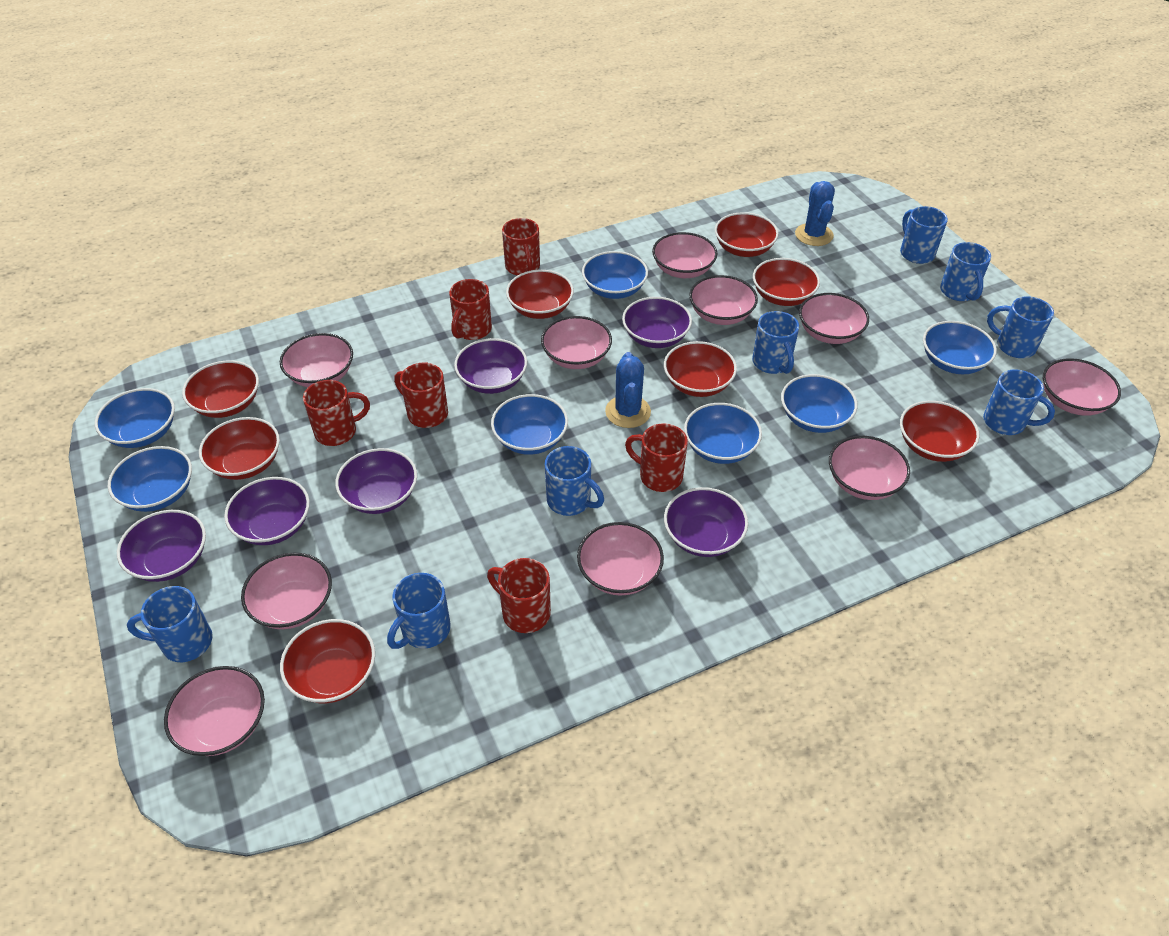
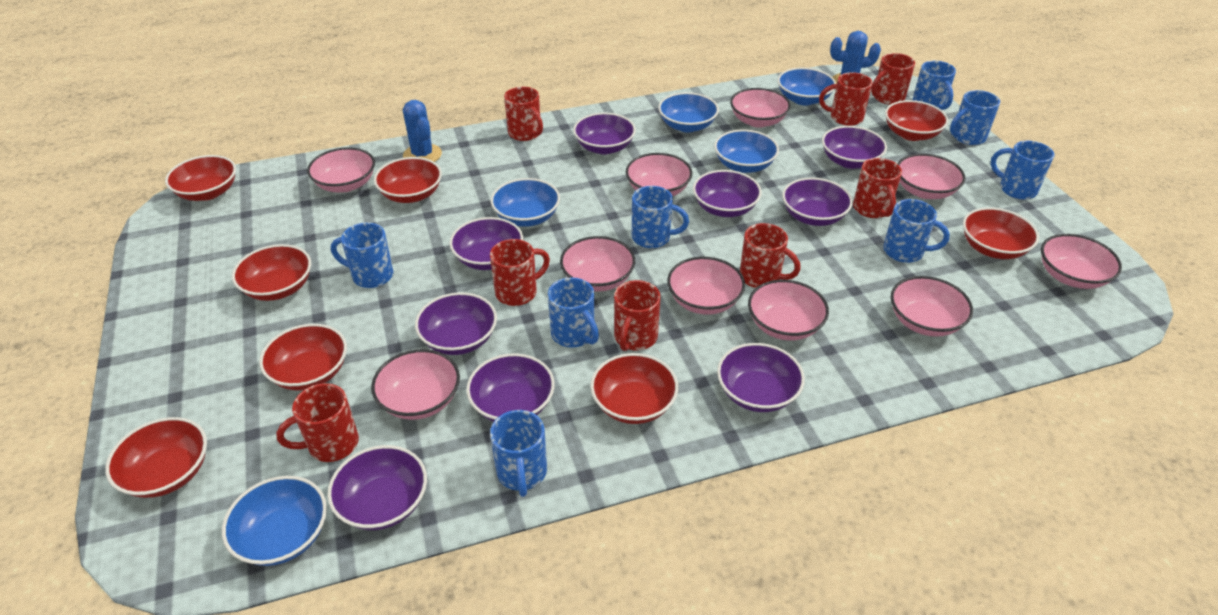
blue bowl: [95,388,175,448] [108,446,192,512] [491,394,568,455] [582,251,648,299] [684,403,762,464] [781,374,857,433] [923,321,997,374] = 7 -> [222,476,327,566] [491,178,560,227] [658,92,719,132] [714,130,779,173] [778,67,836,105] = 5
purple bowl: [117,510,206,582] [224,477,310,545] [335,448,417,514] [454,338,527,394] [622,297,692,348] [664,487,748,557] = 6 -> [327,445,427,530] [415,292,497,355] [449,217,523,270] [466,353,555,422] [573,113,636,154] [693,170,762,217] [717,343,805,412] [782,177,853,226] [822,126,887,169] = 9
red mug: [303,380,370,446] [394,362,448,428] [449,279,492,340] [487,558,551,633] [502,218,540,276] [625,423,688,492] = 6 -> [276,383,359,462] [490,239,550,306] [504,87,543,141] [614,280,661,351] [740,223,801,288] [819,72,873,126] [853,158,902,218] [871,53,915,105] = 8

